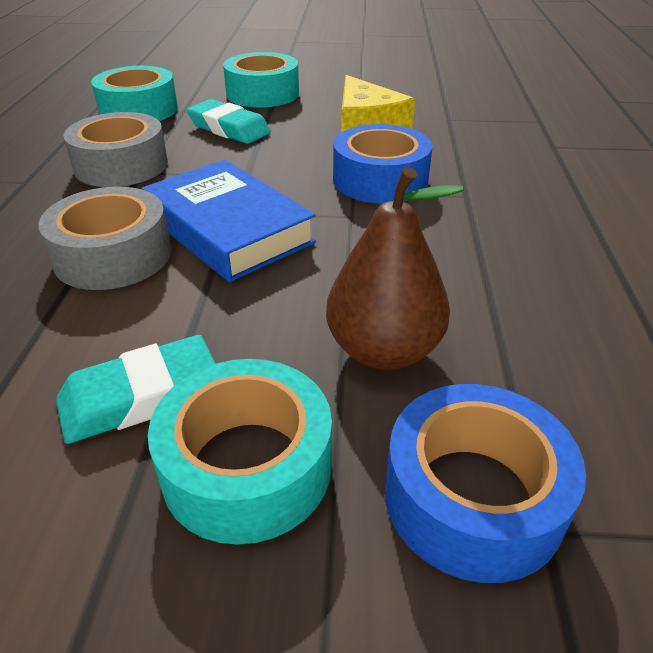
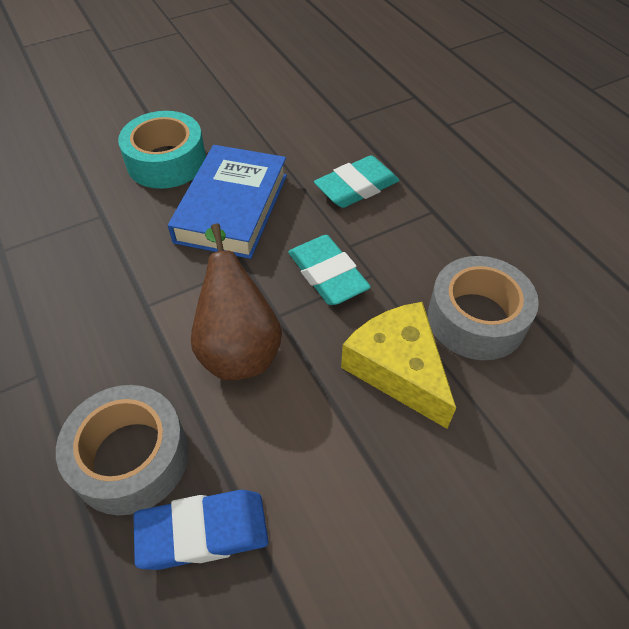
blue eraser: none = 0 -> [133,490,269,570] = 1
blue tape: [333,124,432,204] [385,384,586,583] = 2 -> none = 0
turquoise tape: [91,66,178,121] [148,359,332,545] [223,52,299,107] = 3 -> [118,111,206,189] = 1

